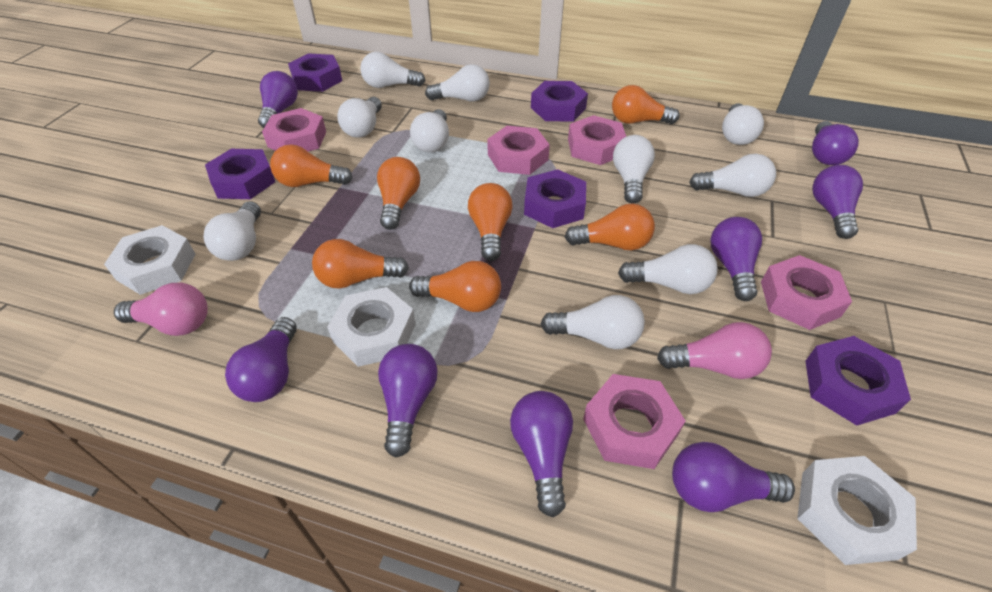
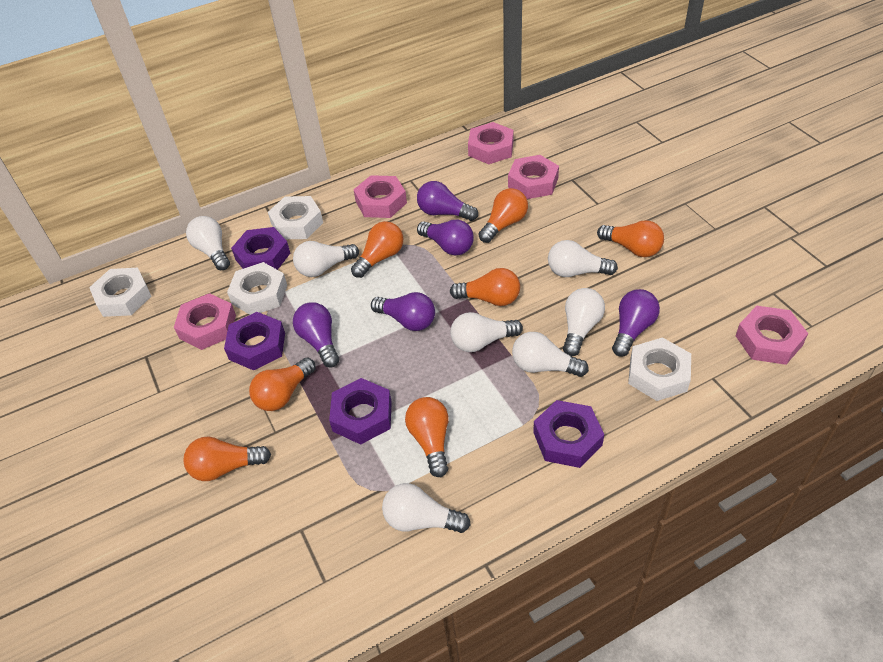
pink light bulb: [114,283,208,336] [657,322,772,379] = 2 -> none = 0
purple light bulb: [225,317,297,402] [258,71,298,128] [378,344,437,458] [510,391,573,517] [672,442,795,512] [710,217,762,301] [812,121,859,165] [812,165,863,239] = 8 -> [293,302,339,368] [371,292,435,331] [417,181,478,221] [417,220,474,256] [612,289,660,357] = 5
purple nut: [205,149,275,199] [288,53,342,92] [524,169,586,228] [531,81,588,122] [805,336,911,425] = 5 -> [224,312,285,371] [231,227,290,270] [329,378,392,445] [533,400,604,468] = 4
white light bulb: [203,201,261,261] [337,97,382,137] [360,52,426,88] [410,109,449,152] [425,64,490,101] [541,295,645,349] [613,135,655,204] [618,244,718,294] [689,154,776,197] [722,103,764,145] = 10 -> [186,216,230,270] [293,241,359,277] [382,483,471,533] [450,312,523,352] [512,332,589,377] [548,240,618,277] [563,288,605,357] = 7
white nut: [104,225,195,295] [327,287,416,367] [797,456,917,565] = 3 -> [89,268,151,317] [227,262,287,315] [268,196,323,239] [628,337,691,401] = 4

